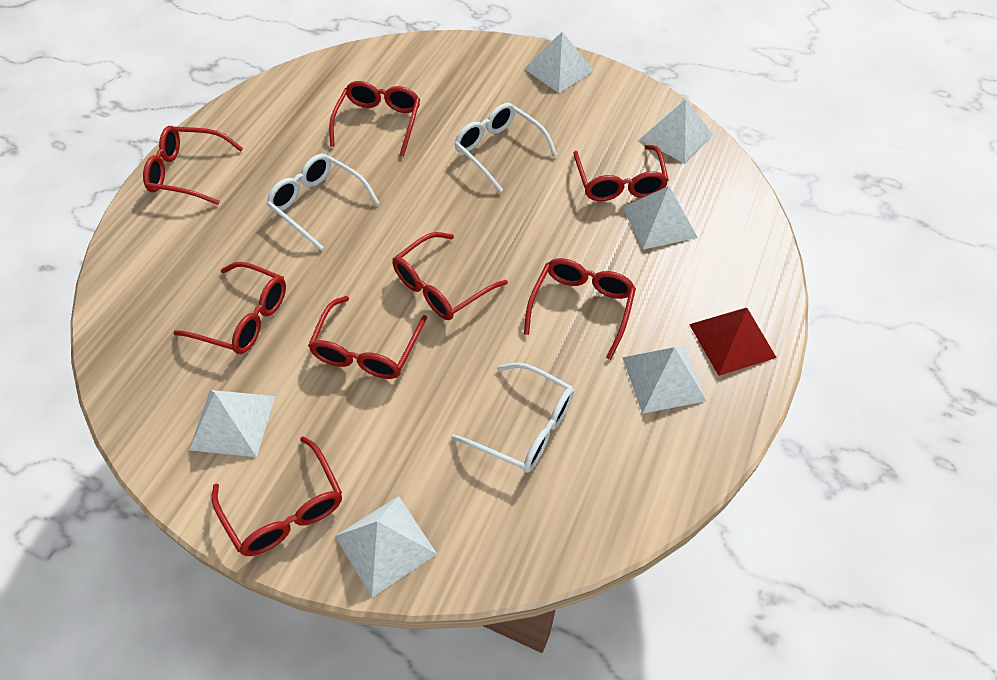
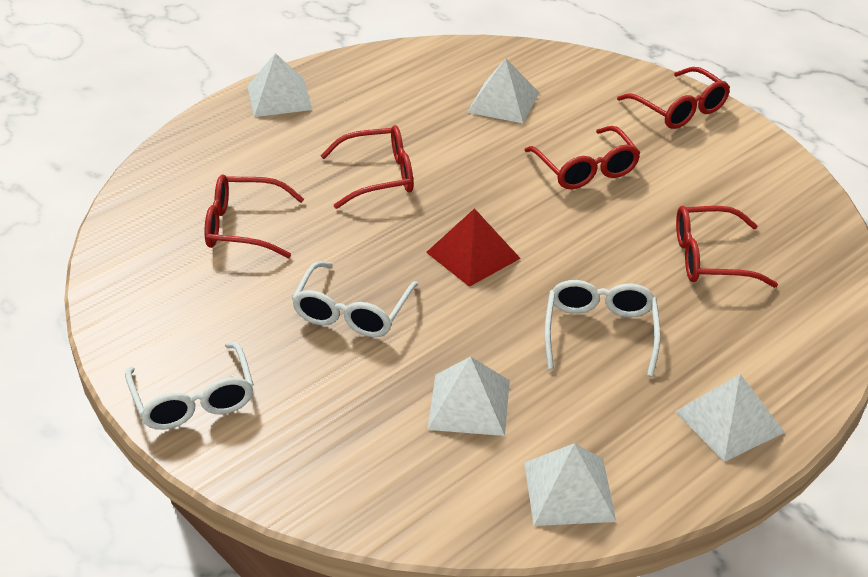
red glasses: [143,126,243,205] [173,262,286,354] [212,436,342,556] [308,296,427,379] [329,81,420,157] [393,232,508,320] [524,258,636,360] [574,145,669,201] = 8 -> [205,174,304,258] [320,125,413,209] [524,126,640,189] [617,67,730,129] [676,206,778,288] = 5
white pyramid: [189,390,275,457] [335,496,437,598] [524,32,594,93] [622,346,706,414] [623,186,698,250] [639,99,713,164] = 6 -> [247,53,312,117] [427,356,510,436] [467,58,540,123] [524,443,616,526] [675,374,785,462] = 5

